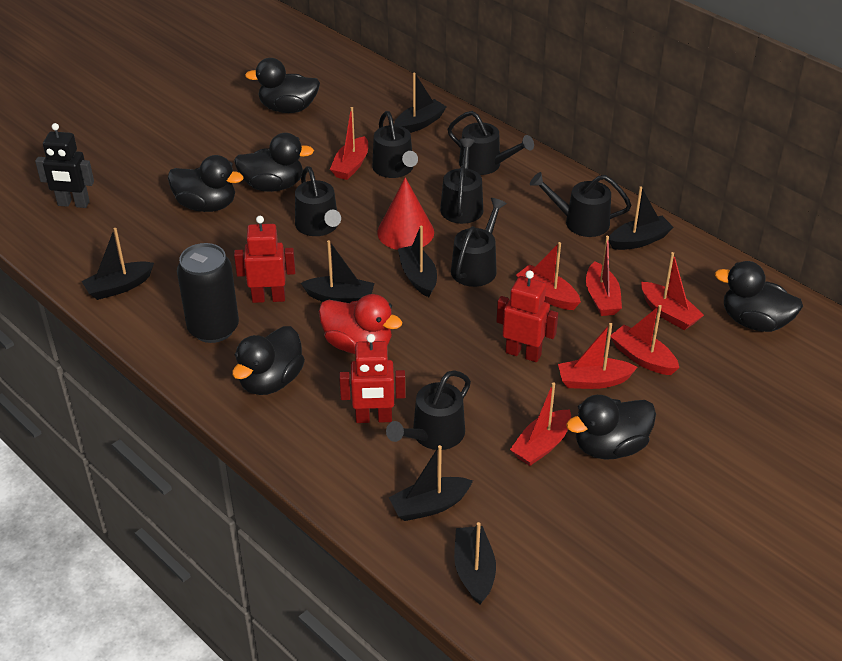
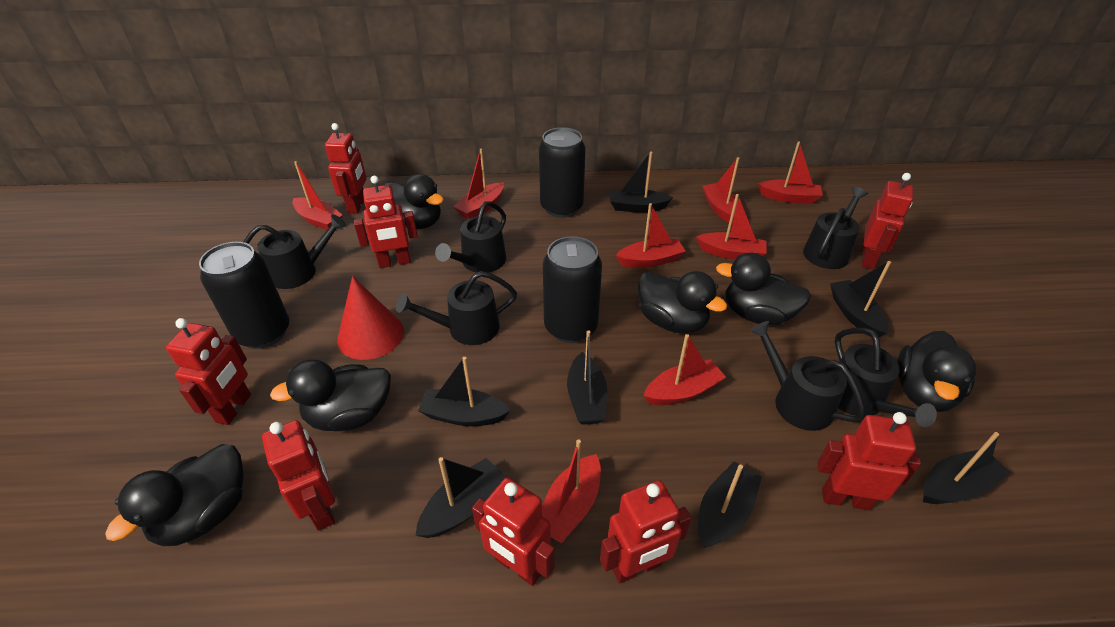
black can: [177,243,239,343] = 1 -> [199,242,289,349] [539,127,586,218] [543,236,602,343] = 3
black robot: [35,123,94,208] = 1 -> none = 0
black watering can: [295,166,341,236] [372,111,418,178] [386,370,471,450] [440,138,483,224] [448,111,534,175] [451,198,507,287] [530,172,631,237] = 7 -> [243,214,346,289] [396,271,517,345] [435,201,506,273] [749,321,866,431] [803,187,868,269] [835,328,937,427] = 6
red boat: [330,107,368,180] [510,382,571,466] [516,242,581,310] [558,323,637,389] [586,236,622,316] [611,305,679,375] [641,252,704,330] = 7 -> [292,161,343,230] [453,149,504,219] [542,440,601,543] [616,203,686,268] [644,334,726,405] [696,194,767,259] [702,157,739,225] [758,141,823,204] = 8
red duck: [319,294,402,354] = 1 -> none = 0
red robot: [234,216,295,303] [339,334,405,423] [496,270,558,362] = 3 -> [166,318,251,425] [262,420,335,531] [325,123,367,214] [354,176,418,268] [472,478,555,586] [600,480,692,583] [817,412,921,510] [862,173,913,269] = 8

